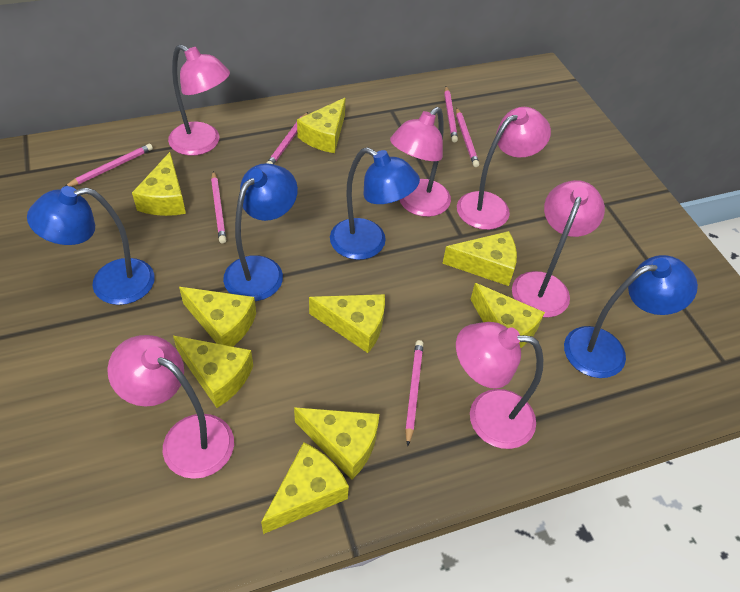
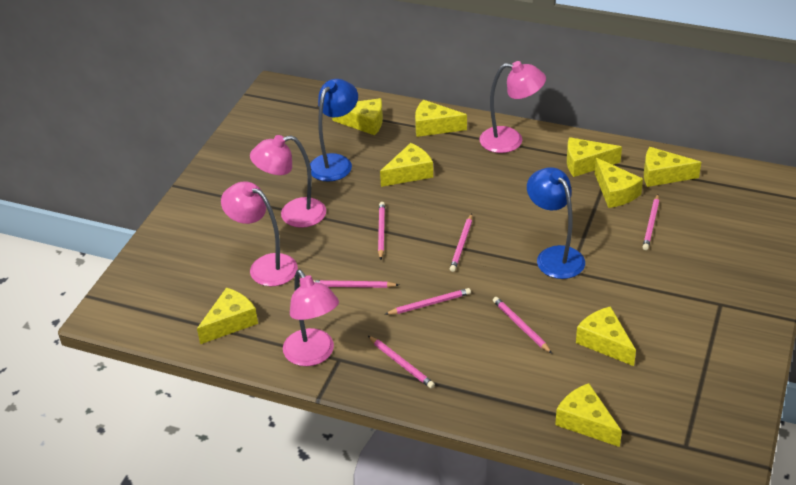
blue lamp: [27,186,155,305] [223,163,298,301] [330,147,420,260] [564,255,698,378] = 4 -> [310,79,358,181] [527,167,585,279] = 2
pink lamp: [107,335,234,479] [168,44,230,156] [390,107,451,217] [456,322,543,449] [457,107,551,230] [512,180,605,318] = 6 -> [221,181,298,286] [250,135,326,228] [283,270,339,366] [479,61,546,153] = 4
pink pencil: [66,144,153,187] [211,171,226,243] [267,112,308,164] [405,340,424,446] [444,86,458,143] [456,107,479,167] = 6 -> [313,280,399,288] [368,336,435,389] [378,202,385,260] [385,288,471,315] [450,214,472,272] [493,297,552,354] [643,194,659,250] = 7

